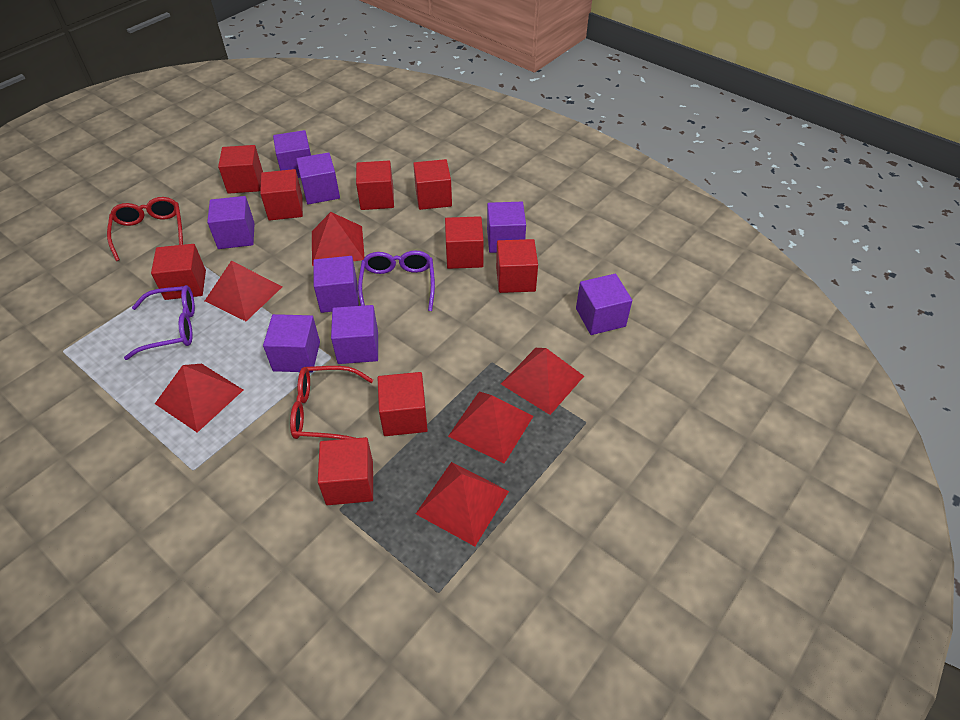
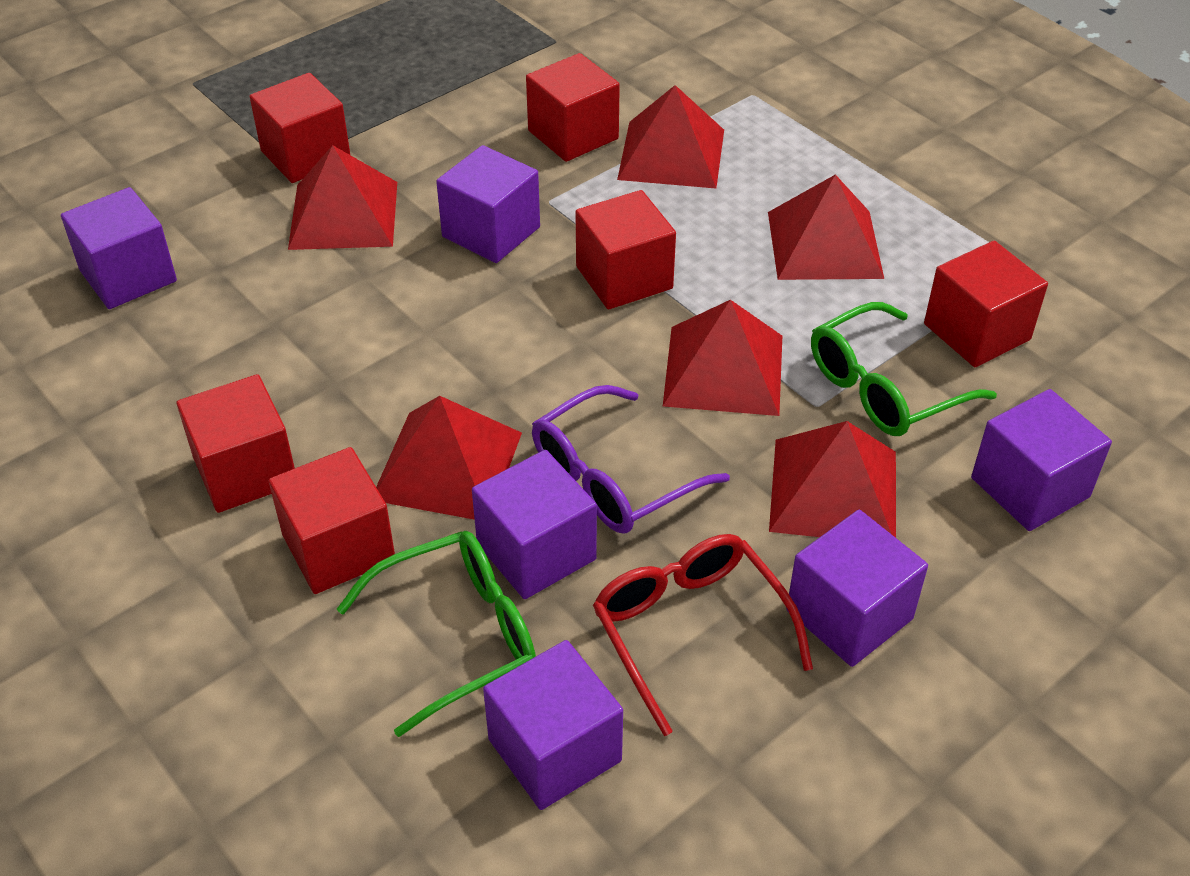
green glasses: none = 0 -> [337,531,536,737] [811,302,997,436] = 2
purple cube: [207,196,255,249] [263,314,320,373] [273,130,311,178] [296,152,340,204] [314,256,359,313] [331,305,378,364] [487,202,526,253] [576,274,632,335] = 8 -> [61,187,177,309] [436,145,540,263] [472,450,597,599] [483,640,623,810] [786,510,928,667] [971,389,1112,531] = 6
purple glasses: [124,285,195,360] [358,250,435,311] = 2 -> [532,385,730,534] = 1
red cube: [151,244,206,300] [218,145,263,194] [260,169,303,221] [318,437,373,505] [356,161,394,210] [378,372,428,436] [413,159,452,210] [445,216,484,269] [496,239,538,293] = 9 -> [177,374,295,513] [250,73,350,183] [269,447,395,594] [526,53,620,162] [575,190,676,309] [924,241,1048,367] = 6
red glasses: [107,197,183,261] [290,366,373,439] = 2 -> [593,534,813,736] = 1

